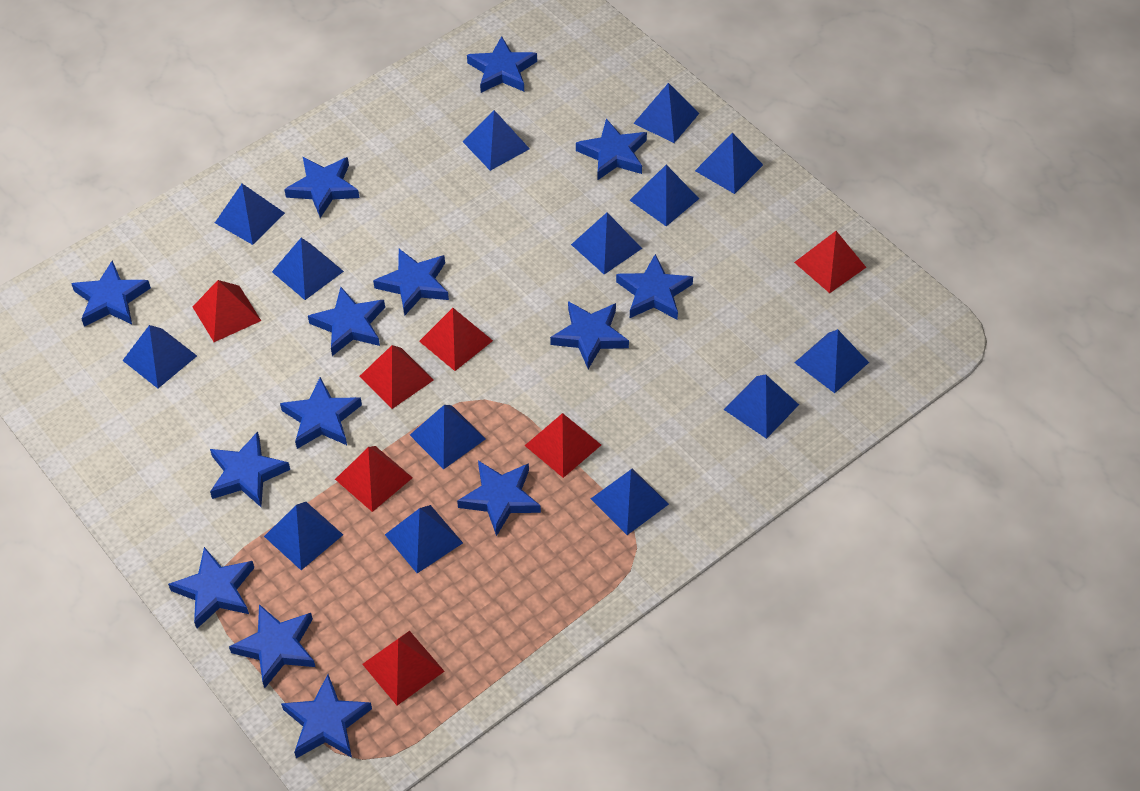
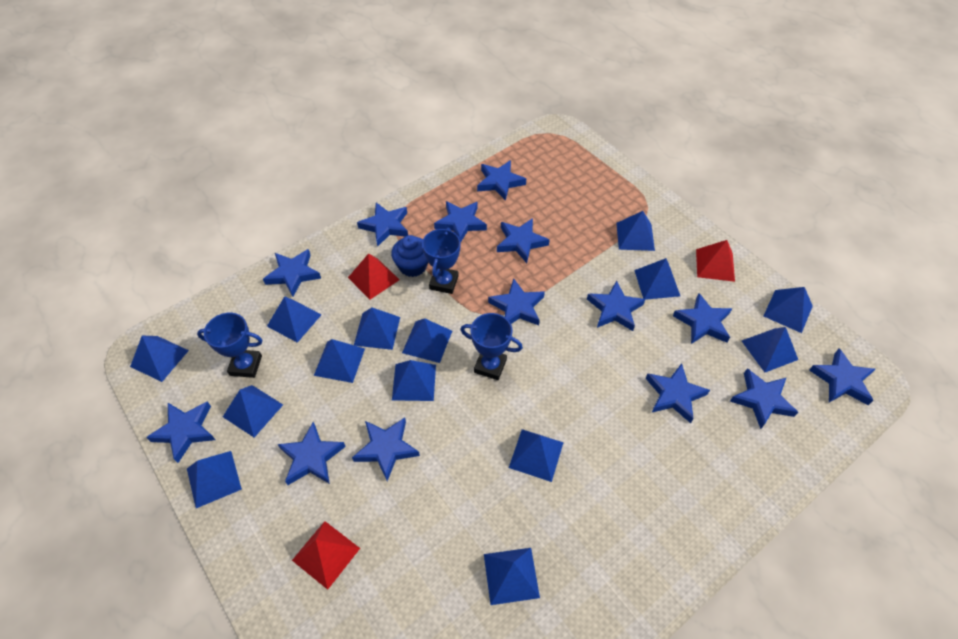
blue cupcake: none = 0 -> [391,235,428,277] = 1
blue trophy: none = 0 -> [197,313,263,378] [422,228,461,294] [460,313,523,380] = 3
red pyramid: [193,280,261,342] [335,446,413,512] [360,345,434,409] [362,631,445,705] [419,308,493,371] [525,413,601,478] [794,231,866,293] = 7 -> [292,521,360,590] [348,254,399,300] [696,240,735,282] = 3

